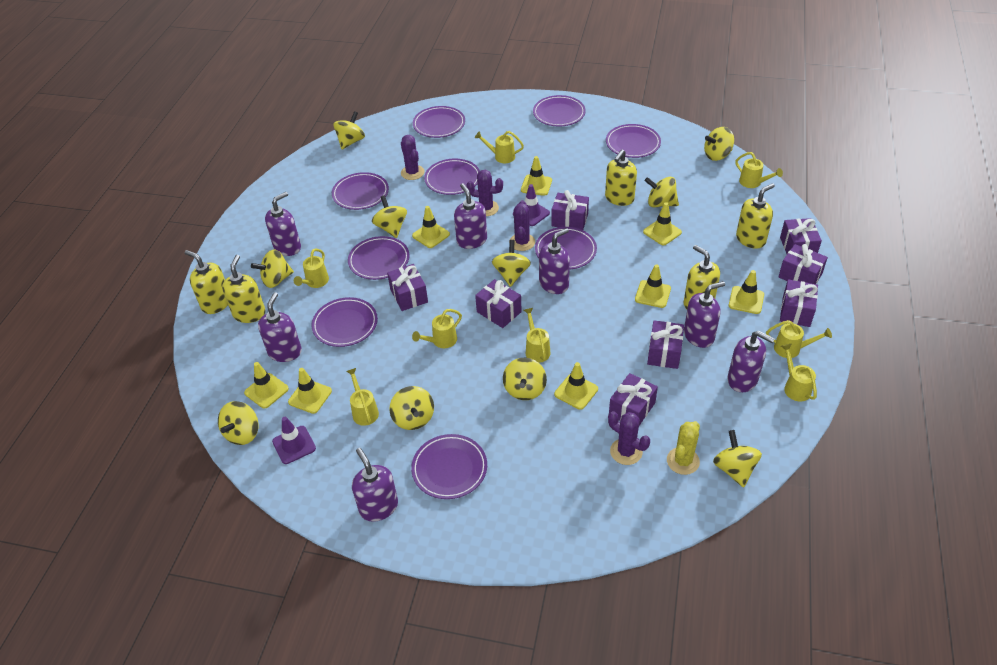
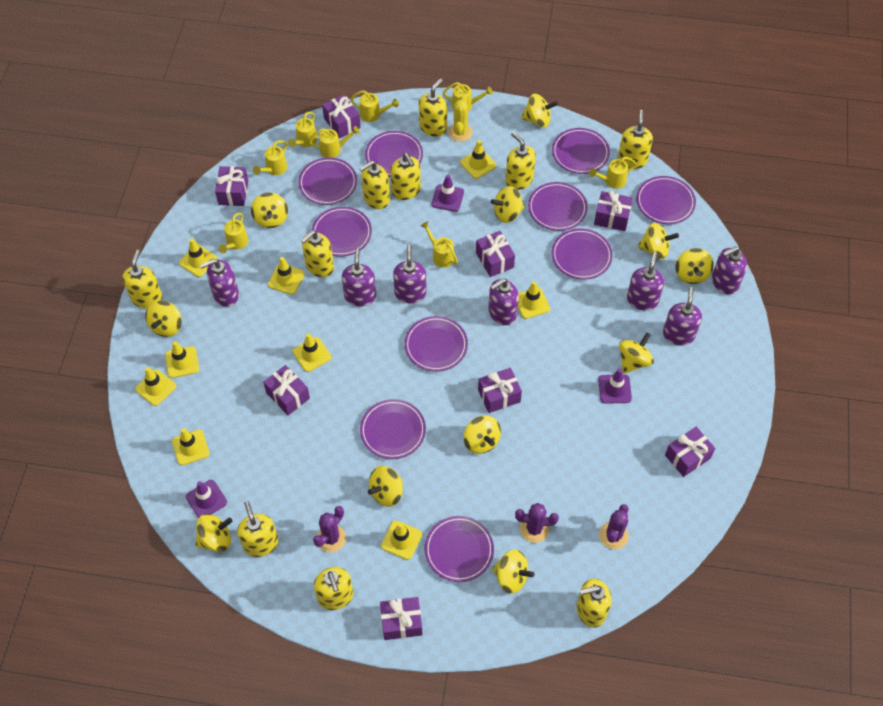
purple cactus: [401,135,424,180] [467,170,503,216] [509,200,535,251] [608,411,650,465] = 4 -> [313,506,346,552] [515,503,559,543] [599,504,629,549] = 3
purple plate: [311,297,378,347] [332,172,389,210] [348,236,410,280] [411,434,487,499] [413,106,465,138] [424,158,480,195] [533,95,586,126] [535,227,597,270] [606,124,661,158] = 9 -> [298,157,357,205] [312,207,372,257] [360,399,426,459] [365,131,423,177] [404,316,468,372] [425,516,494,582] [528,182,588,231] [552,128,610,174] [552,229,613,280] [636,176,696,224] = 10
purple traffic cone: [272,417,316,464] [513,184,550,226] = 2 -> [186,480,227,518] [431,175,464,212] [598,369,632,404] = 3
yellow soap dispenser: [185,250,228,314] [222,255,266,323] [605,149,637,206] [683,245,720,309] [736,183,775,249] = 5 -> [122,250,162,308] [237,501,278,557] [301,230,334,277] [314,567,353,610] [360,160,390,209] [390,153,421,200] [419,78,447,137] [505,132,536,190] [577,579,612,628] [618,110,653,169] = 10
yellow spinning top: [218,401,259,445] [251,249,294,288] [333,111,365,150] [372,195,407,238] [389,386,434,430] [492,240,531,287] [503,358,547,400] [645,177,679,207] [704,127,734,161] [713,430,762,488] = 10 -> [146,300,182,337] [196,514,232,552] [251,193,288,228] [368,466,403,507] [464,416,501,454] [491,186,524,223] [492,550,534,594] [521,94,558,127] [619,332,654,374] [637,223,679,259] [675,248,714,284] = 11
yellow traffic cone: [244,362,289,409] [288,368,332,414] [412,206,450,248] [521,156,552,196] [554,362,598,410] [635,264,671,308] [643,202,682,245] [729,270,764,314] = 8 -> [135,367,176,406] [165,341,199,378] [172,428,210,465] [179,238,218,277] [268,257,305,295] [293,333,331,372] [381,520,422,560] [460,140,496,179] [518,281,550,319] = 9

